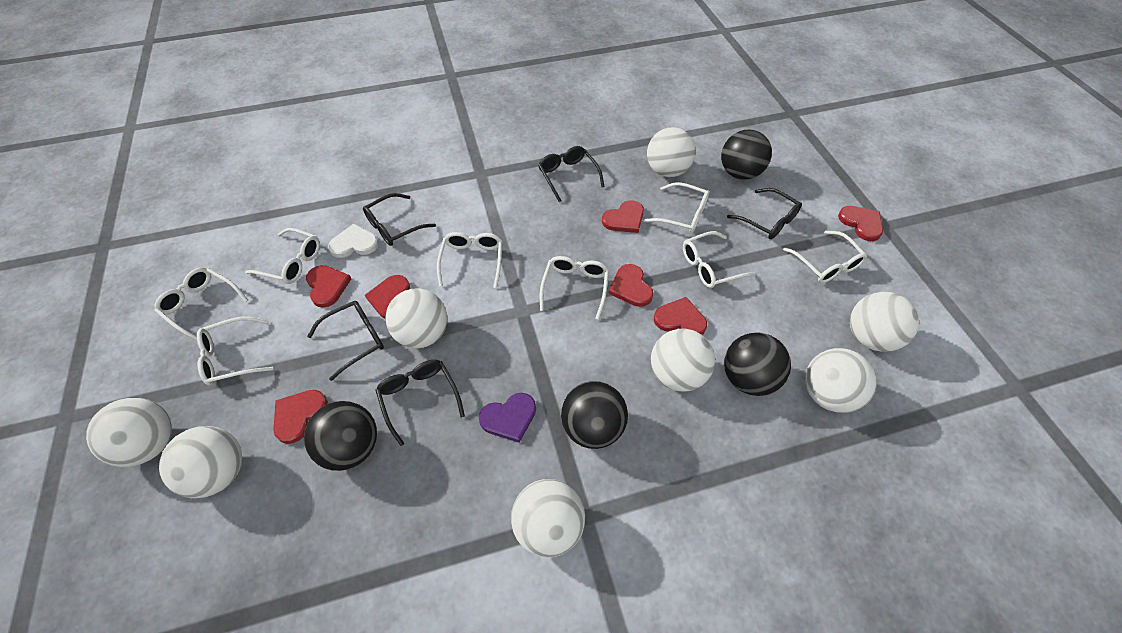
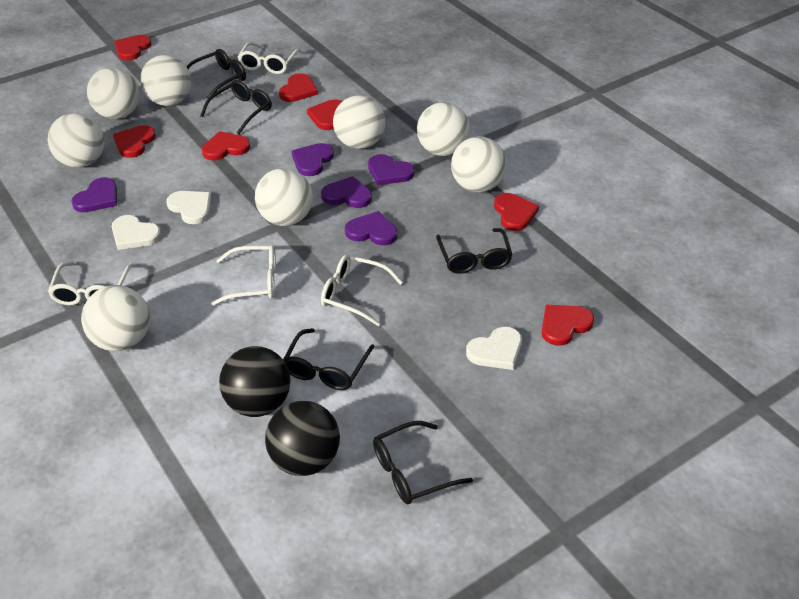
black ball: [304,401,377,471] [561,381,628,449] [721,129,772,180] [724,332,791,396] = 4 -> [219,346,291,417] [265,401,340,476] = 2
purple heart: [479,393,536,443] = 1 -> [71,177,117,212] [292,143,334,176] [321,176,372,208] [345,211,397,245] [368,154,415,185] = 5
white glasses: [154,268,248,341] [197,316,274,385] [245,228,320,284] [437,232,502,288] [540,256,609,320] [644,182,709,233] [683,231,756,288] [783,231,867,283] = 8 -> [48,261,133,305] [211,245,276,306] [238,42,301,74] [321,255,403,326] = 4
white heart: [328,224,379,258] = 1 -> [112,215,161,250] [166,191,212,224] [466,327,522,370] = 3

